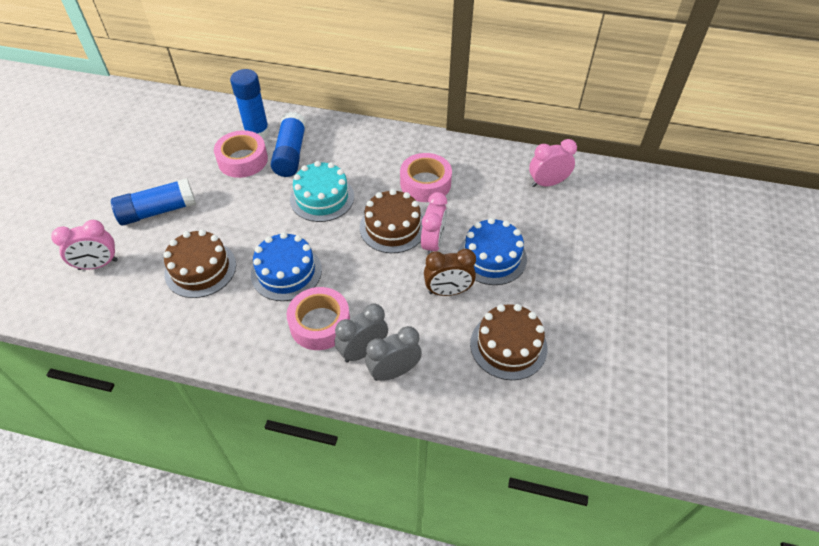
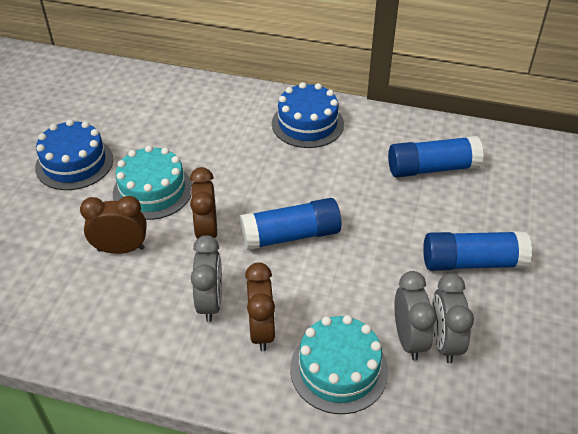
brown cake: [163,229,236,298] [360,189,423,253] [470,304,547,380] = 3 -> none = 0
brown clock: [424,249,476,296] = 1 -> [80,196,147,254] [190,167,217,239] [245,262,275,351] = 3
grey clock: [335,303,388,363] [365,326,422,381] = 2 -> [191,235,222,322] [394,271,436,361] [432,273,474,363] = 3
pink clock: [51,220,118,270] [421,192,447,254] [529,139,577,187] = 3 -> none = 0
pink tape: [214,130,268,178] [287,287,350,350] [400,153,452,202] = 3 -> none = 0
turquoise cake: [290,161,354,222] = 1 -> [113,145,192,220] [290,315,388,414] = 2

